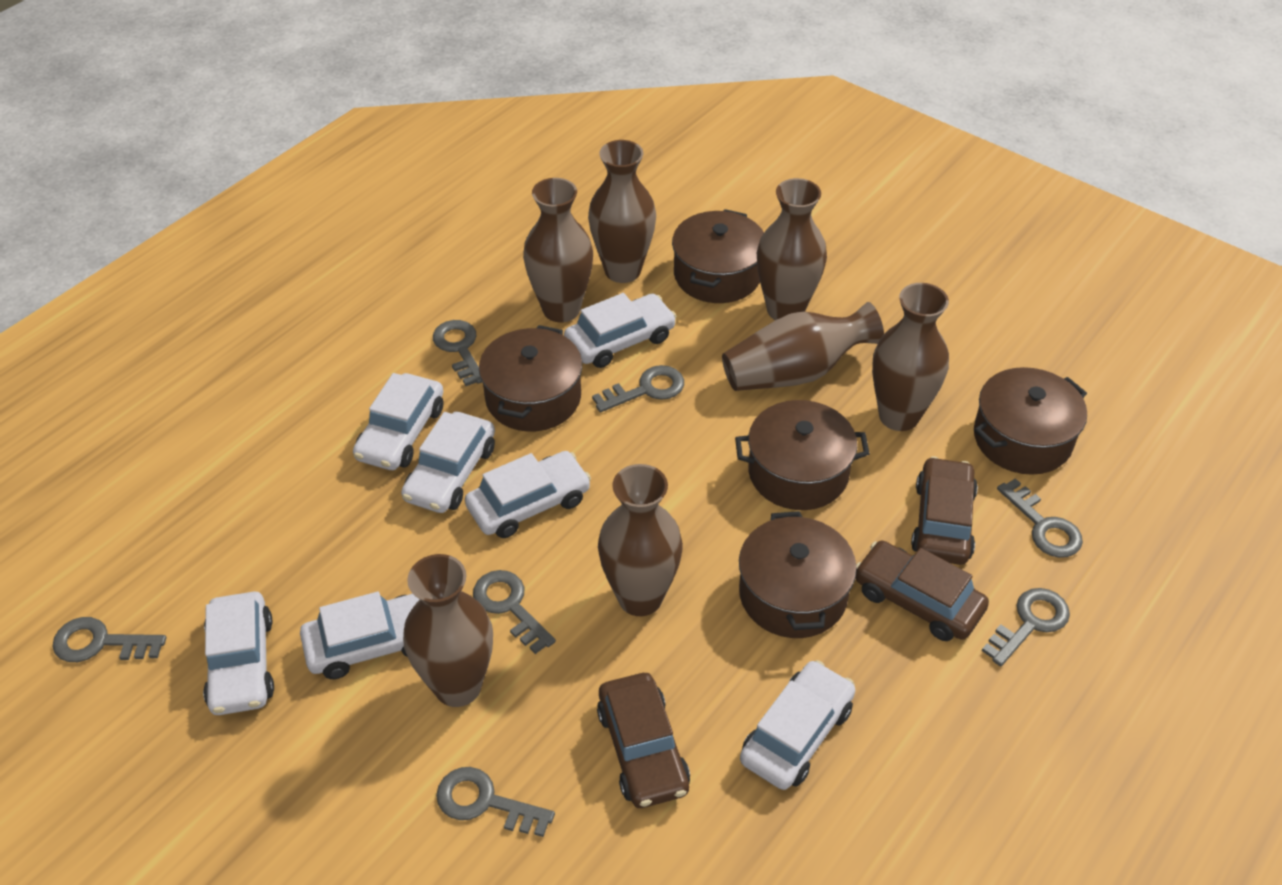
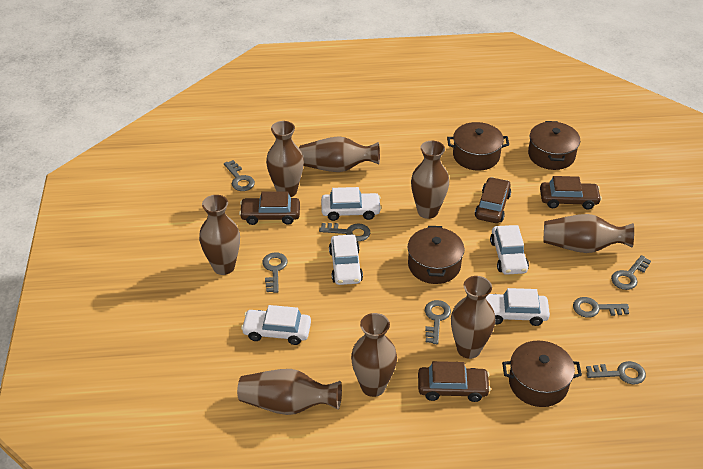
brown car: [597,673,690,808] [856,541,989,641] [911,457,978,565] = 3 -> [239,191,300,225] [418,361,491,402] [475,177,511,223] [540,176,602,209] = 4
brown pot: [479,325,582,432] [672,209,764,303] [735,400,870,510] [739,511,857,638] [974,367,1087,475] = 5 -> [408,226,464,284] [447,122,509,171] [502,341,582,407] [528,121,580,170] = 4
brown vase: [403,554,493,707] [523,178,593,323] [588,140,656,283] [598,464,683,616] [722,302,884,391] [757,178,827,320] [872,283,949,431] = 7 -> [199,195,240,275] [237,369,342,415] [266,121,304,197] [299,136,380,172] [351,313,397,397] [411,141,449,219] [451,276,495,359] [543,214,634,253] = 8
white car: [203,592,274,715] [300,592,420,679] [353,373,443,470] [401,412,495,513] [465,451,591,538] [564,293,677,368] [740,660,855,790] = 7 -> [241,305,311,345] [321,187,382,221] [329,235,363,285] [486,288,550,326] [490,225,529,275] = 5

